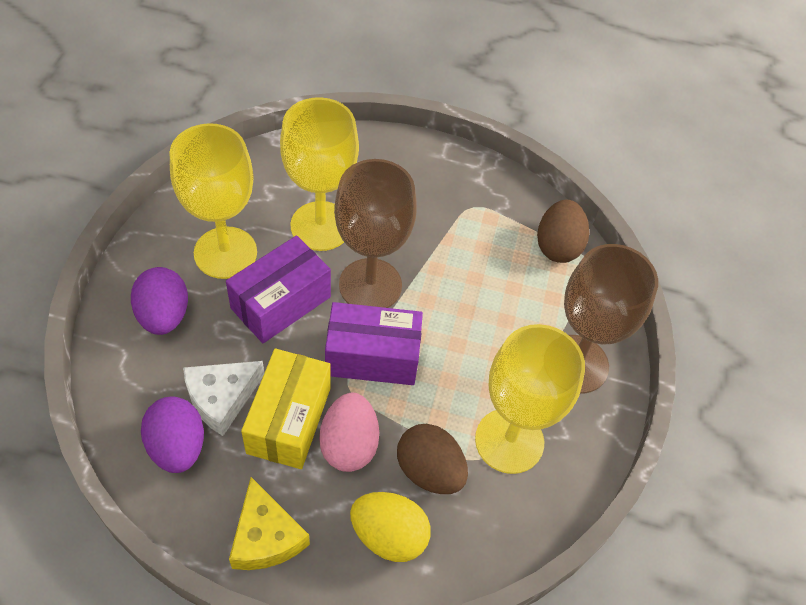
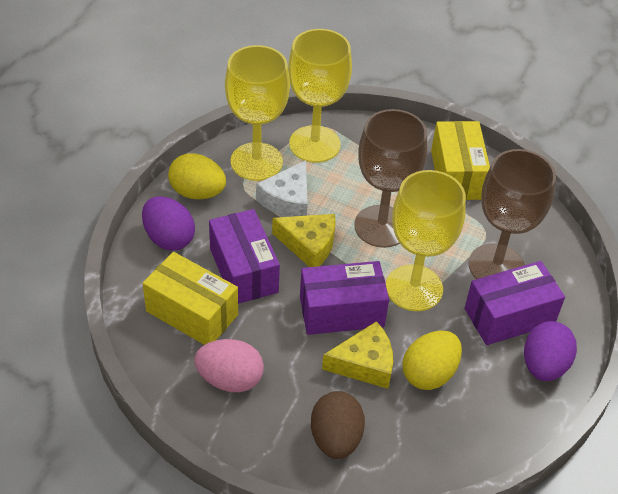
brown egg: [397,424,468,494] [537,200,589,263] = 2 -> [311,391,365,459] = 1
purple box: [226,236,331,343] [325,302,423,385] = 2 -> [209,209,280,304] [300,261,389,335] [465,261,565,345] = 3
yellow box: [241,349,330,469] = 1 -> [143,252,238,345] [431,121,490,200] = 2
yellow cheese: [229,477,310,570] = 1 -> [272,214,336,267] [322,321,393,389] = 2
yellow egg: [350,492,431,562] = 1 -> [168,154,226,199] [402,330,462,390] = 2

